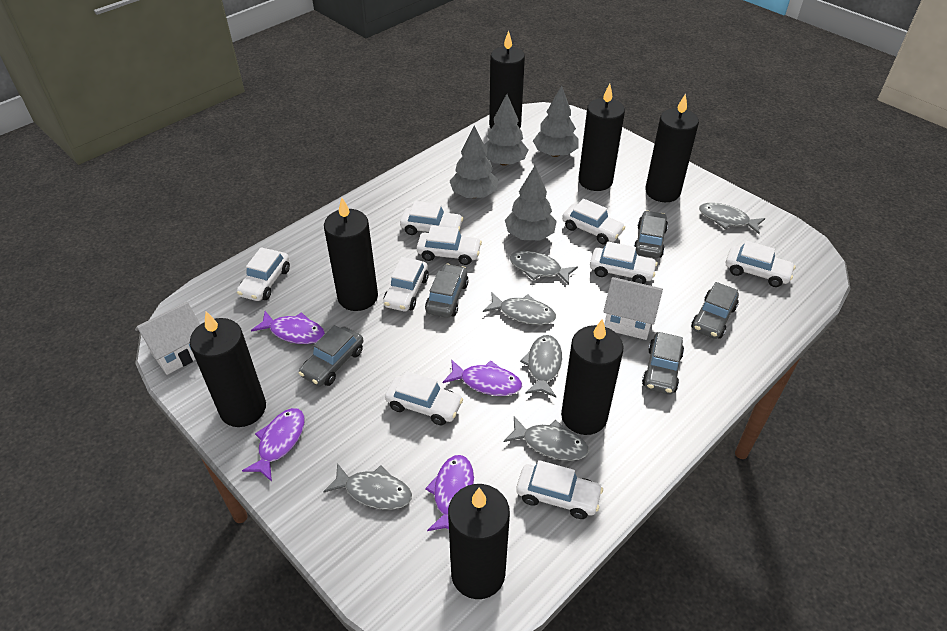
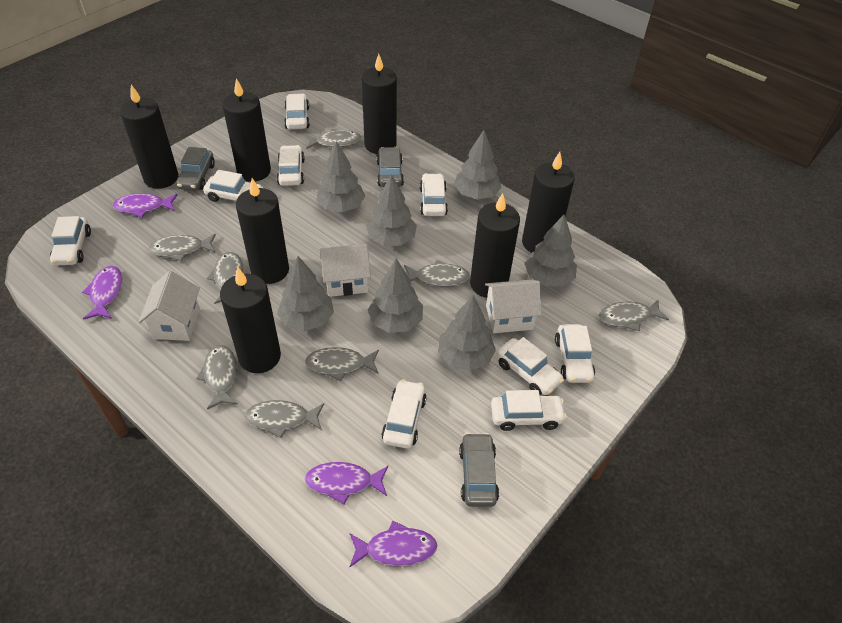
grey car: [299,325,363,386] [425,264,469,318] [634,210,668,258] [642,332,684,394] [691,282,739,339] = 5 -> [177,147,215,191] [377,147,404,187] [459,433,499,507] = 3
grey fish: [323,463,412,510] [483,292,556,325] [504,416,589,461] [509,251,578,285] [520,335,562,397] [699,203,765,234] = 6 -> [149,234,216,261] [196,345,238,410] [207,252,244,304] [245,400,324,438] [305,128,361,149] [305,347,379,381] [404,260,470,286] [599,299,669,331] = 8
grey tree: [450,125,498,198] [484,94,528,166] [505,166,557,240] [533,85,579,157] = 4 -> [277,256,334,331] [316,141,365,212] [366,174,417,246] [368,259,423,333] [438,295,496,371] [454,130,502,200] [525,215,577,287] = 7
white house: [135,302,200,375] [603,277,663,340] = 2 -> [139,271,200,341] [320,244,371,297] [485,280,542,333] = 3

